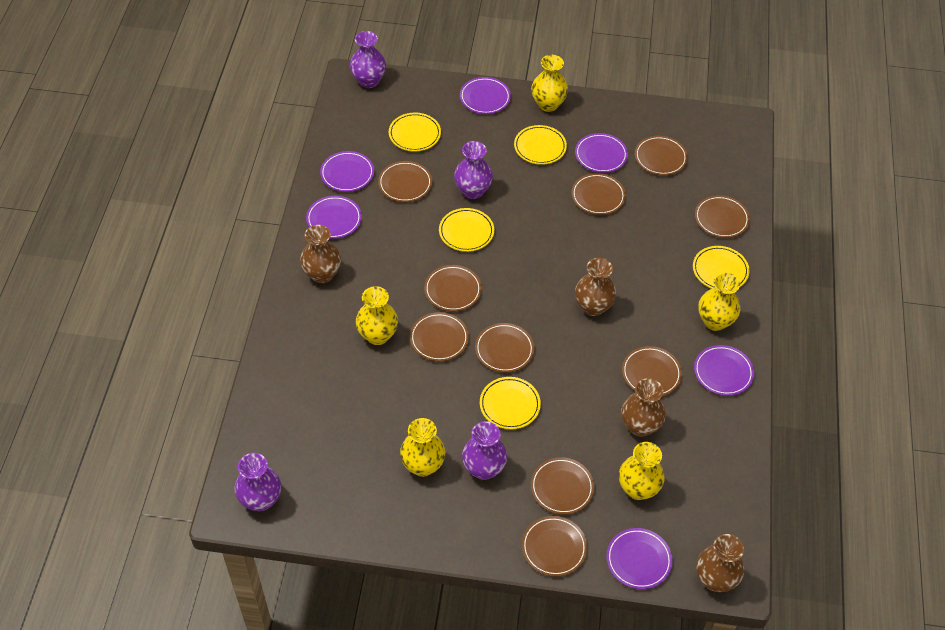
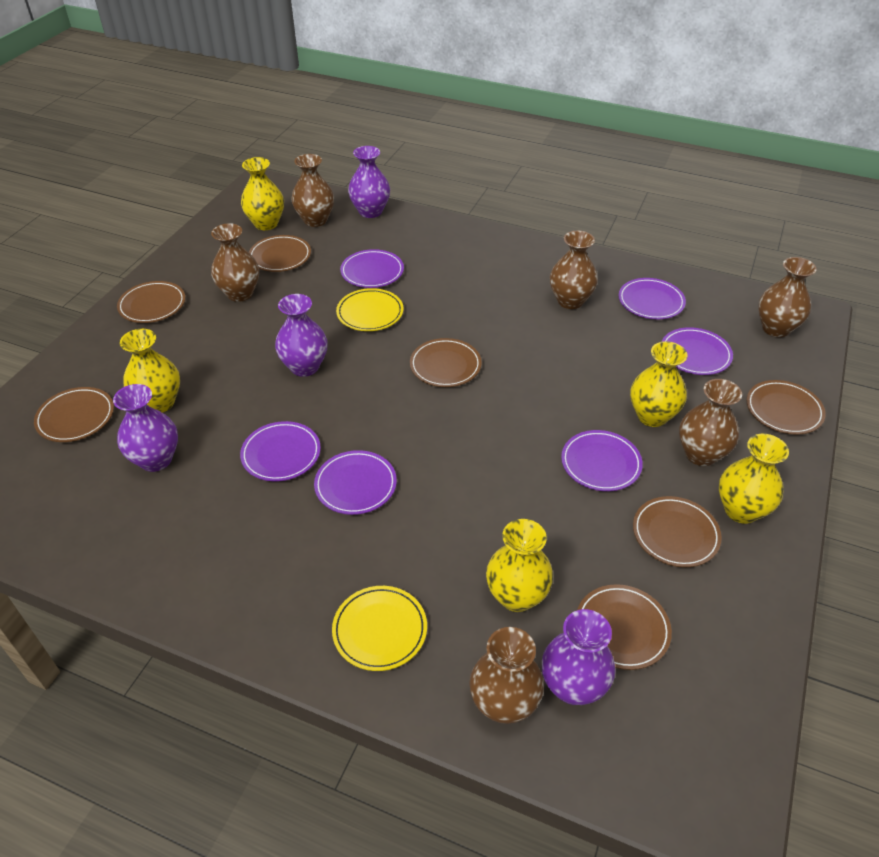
brown plate: [378,161,432,202] [410,312,469,361] [424,265,482,312] [475,323,534,373] [522,516,587,577] [531,457,594,515] [571,173,626,215] [622,346,682,396] [635,136,688,175] [695,195,750,238] = 10 -> [34,387,114,442] [117,281,185,323] [249,235,311,272] [410,338,482,387] [577,584,672,670] [633,496,722,567] [747,380,826,435] = 7
brown vase: [300,225,341,283] [575,258,616,316] [621,378,666,437] [696,534,744,592] = 4 -> [211,223,259,302] [291,154,334,227] [469,627,544,724] [550,230,598,309] [679,379,742,466] [758,257,817,337] = 6
yellow plate: [389,113,441,152] [439,208,494,252] [480,377,541,429] [514,125,567,165] [693,246,750,289] = 5 -> [332,586,427,671] [336,288,404,331] = 2

